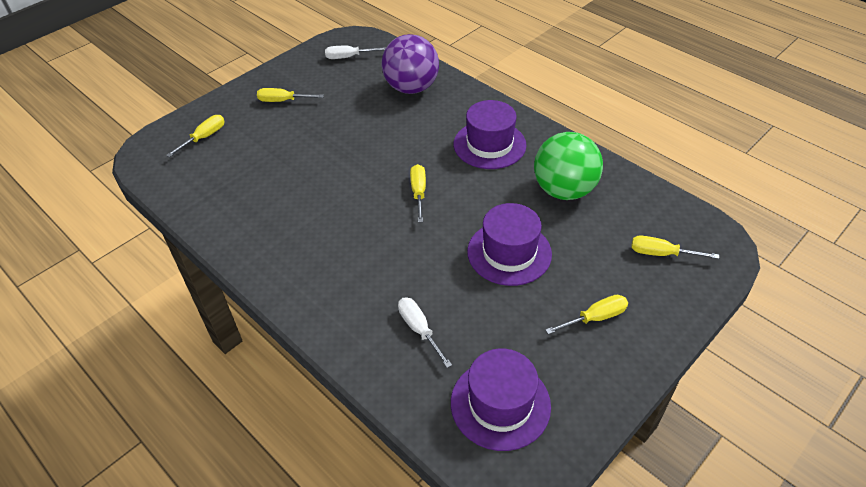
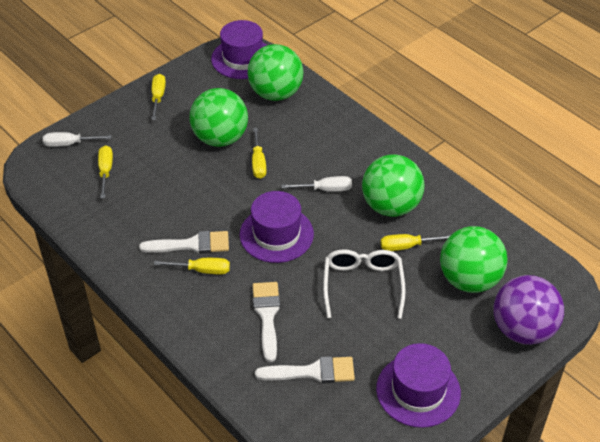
green ball: [534,132,603,200] = 1 -> [190,88,248,147] [247,44,303,101] [362,154,424,217] [440,226,507,293] = 4
white brush: none = 0 -> [139,231,229,254] [253,282,280,362] [255,356,355,383] = 3
white glasses: none = 0 -> [323,249,406,319] = 1

